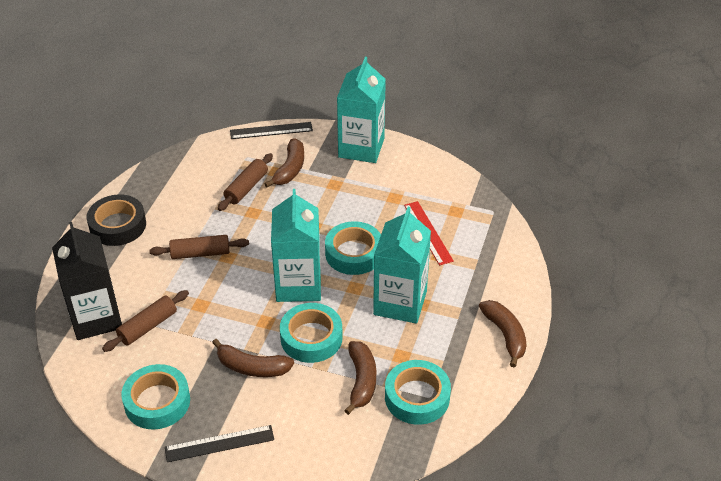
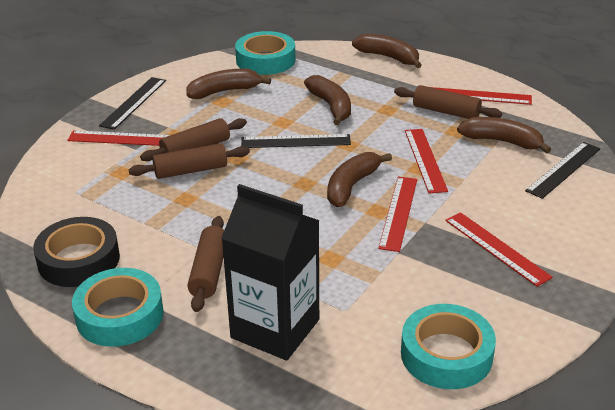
black ruler: [165,425,274,462] [230,122,313,139] = 2 -> [99,77,166,130] [241,134,351,148] [525,142,600,199] = 3
brown banana: [212,339,294,377] [264,139,304,187] [344,341,376,415] [479,300,526,367] = 4 -> [187,69,271,99] [304,75,351,125] [327,152,392,207] [352,34,422,68] [457,117,551,153] = 5
brown rolling pin: [102,290,189,352] [149,235,249,259] [218,153,273,211] = 3 -> [128,143,250,179] [140,118,247,161] [187,216,224,312] [394,85,502,119] = 4
red ruler: [404,201,454,266] = 1 -> [67,130,170,146] [378,176,417,252] [405,129,448,194] [431,87,532,105] [445,212,553,287] = 5
turquoise carton: [271,189,321,302] [337,57,386,163] [373,207,431,324] = 3 -> none = 0
turquoise tape: [121,364,190,429] [280,303,343,363] [325,221,381,275] [385,360,451,425] = 4 -> [72,268,164,347] [235,31,295,75] [401,304,496,389] = 3

